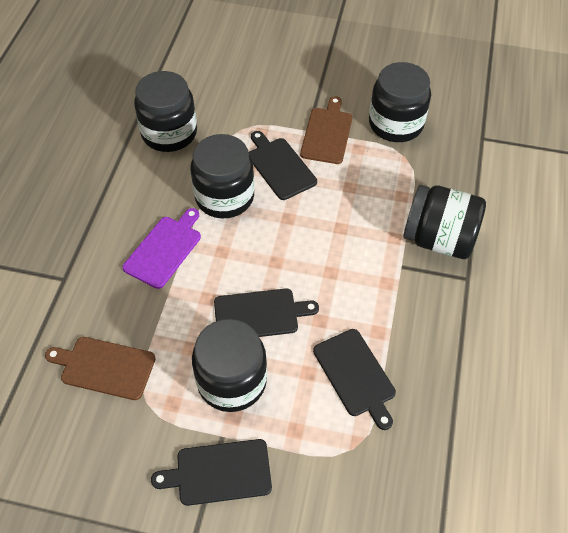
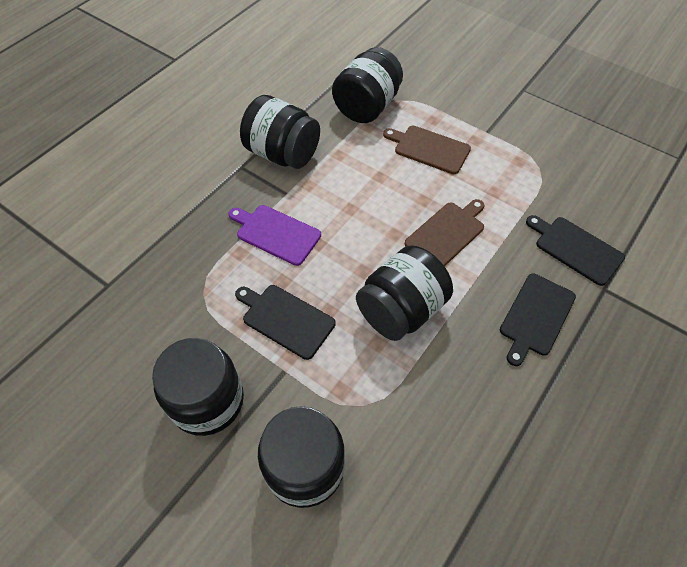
black cutting board: [151,439,272,506] [214,288,319,337] [249,131,317,200] [313,329,396,430] = 4 -> [235,285,335,360] [500,274,576,366] [526,215,625,286] = 3

